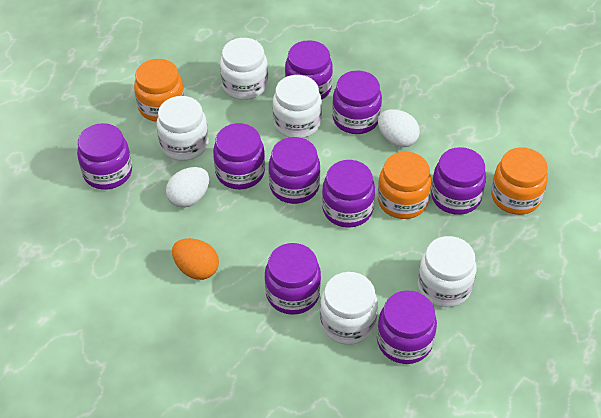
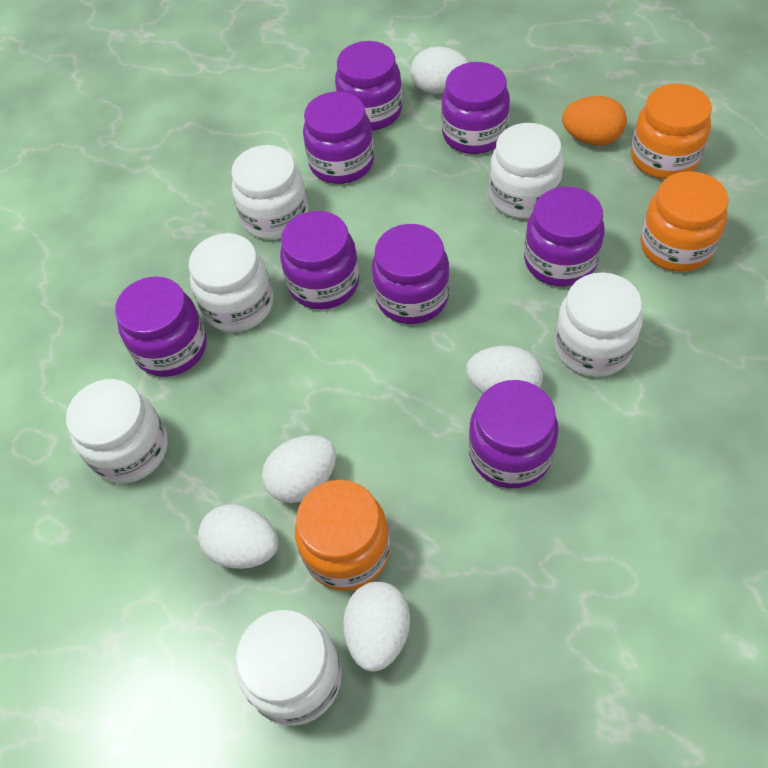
purple jar: [77,123,132,190] [213,123,265,189] [265,243,321,315] [269,137,320,204] [285,40,333,99] [322,160,375,228] [332,70,382,134] [377,291,437,364] [431,147,486,215] = 9 -> [115,276,207,377] [280,211,360,309] [303,92,374,184] [335,41,402,131] [372,224,450,324] [441,62,510,154] [469,380,559,488] [524,187,605,287] = 8
white egg: [166,167,209,208] [378,109,420,147] = 2 -> [198,504,278,569] [262,435,336,503] [343,582,410,672] [411,46,469,94] [466,346,543,393] = 5
white jar: [157,96,208,161] [220,38,268,100] [273,75,322,138] [320,272,378,345] [418,236,476,307] = 5 -> [66,379,168,483] [189,233,273,332] [231,145,308,240] [236,610,342,726] [489,123,563,219] [554,272,643,377] = 6

